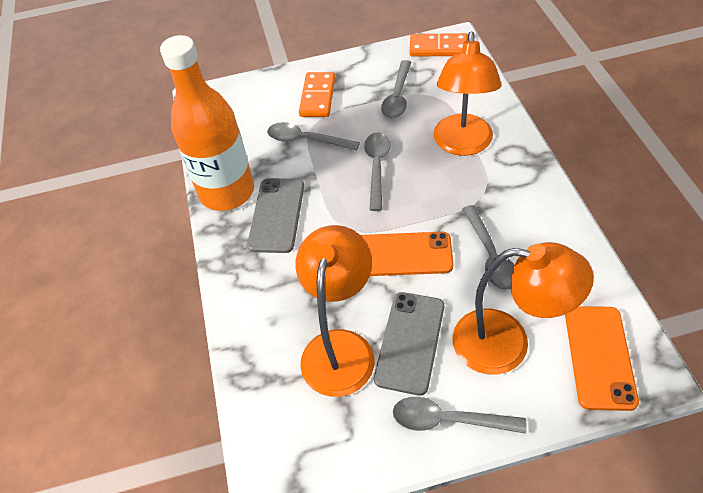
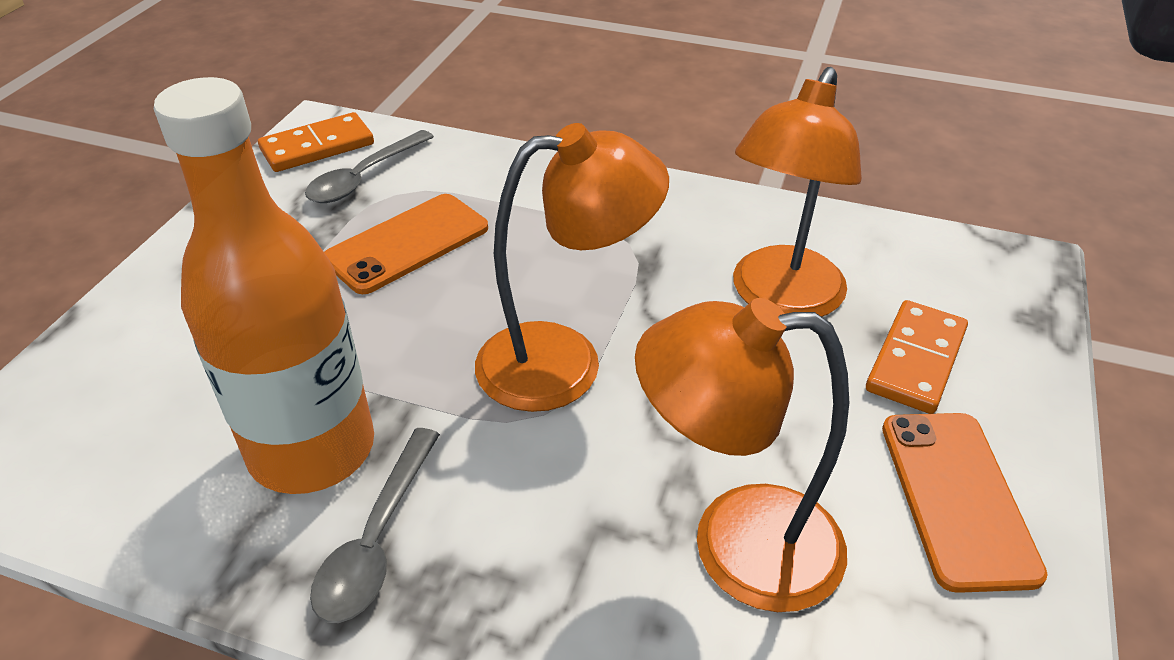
grey phone: [247,178,304,253] [374,292,444,396] = 2 -> none = 0
grey spoon: [267,122,360,151] [364,132,391,211] [381,60,412,118] [393,397,527,434] [462,205,515,290] = 5 -> [305,130,434,203] [310,428,440,623] = 2

